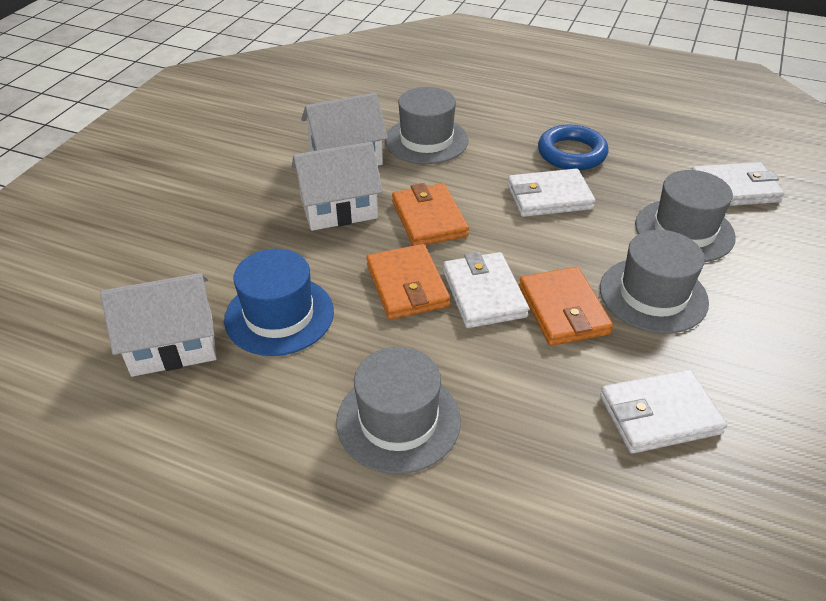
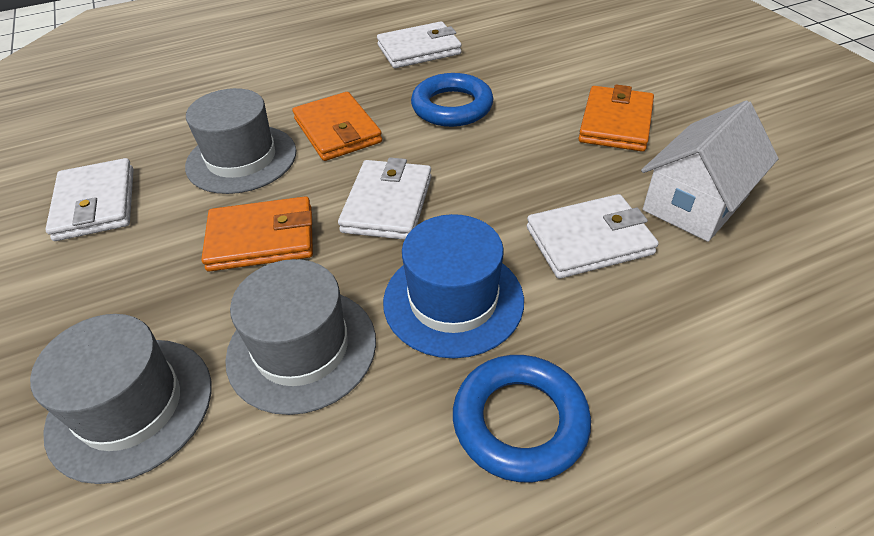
blue ring: [538,124,608,170] = 1 -> [411,73,493,127] [453,355,591,482] = 2
grey hat: [336,347,461,474] [385,87,469,164] [600,230,709,334] [635,170,736,262] = 4 -> [30,314,212,484] [185,88,296,194] [225,259,376,415] = 3
white house: [100,273,217,377] [292,142,383,231] [301,93,388,166] = 3 -> [641,100,779,242] = 1

